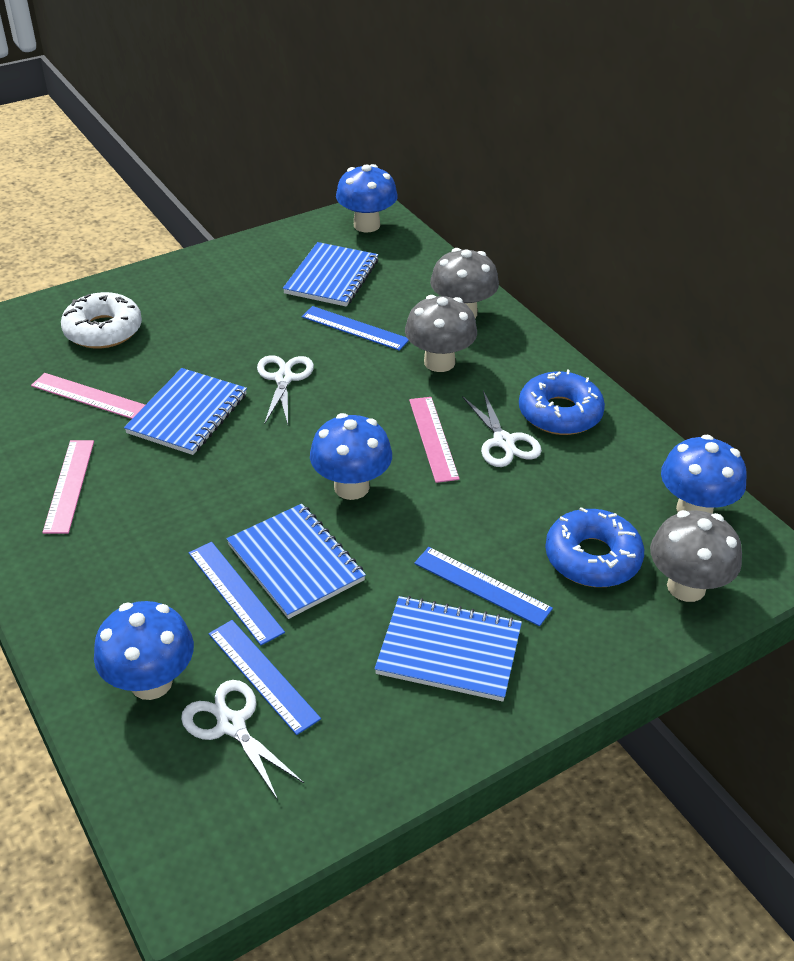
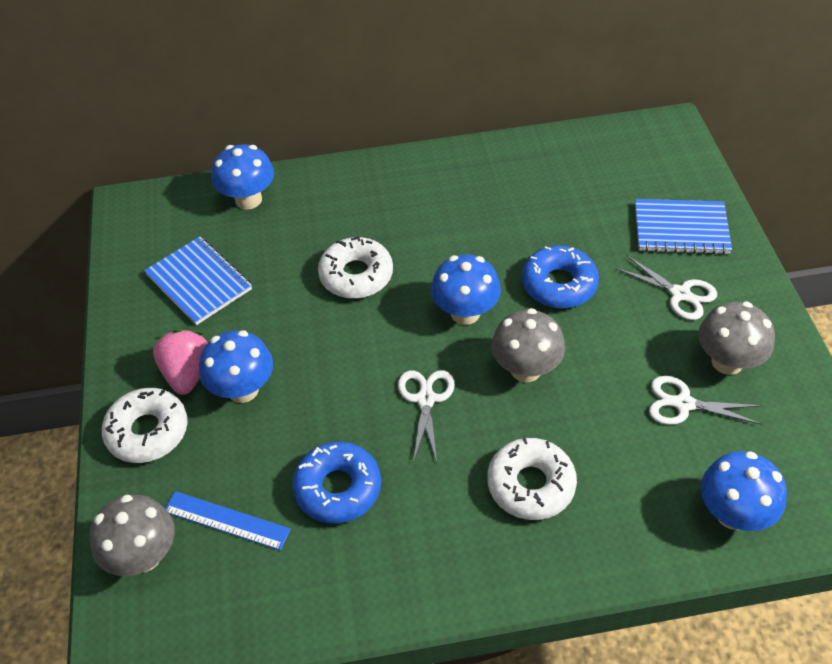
blue notebook: [124,368,247,455] [227,504,366,619] [283,242,378,306] [375,596,522,702] = 4 -> [144,237,252,325] [635,199,732,255] = 2
blue ruler: [189,542,285,645] [209,620,321,735] [302,306,409,351] [414,547,553,626] = 4 -> [165,491,291,550] = 1
pink ruler: [31,373,145,419] [42,440,94,534] [409,397,460,483] = 3 -> none = 0
pink strawberry: none = 0 -> [153,329,208,395] = 1
white donut: [61,292,142,349] = 1 -> [102,388,188,463] [318,236,393,299] [487,437,577,520] = 3

